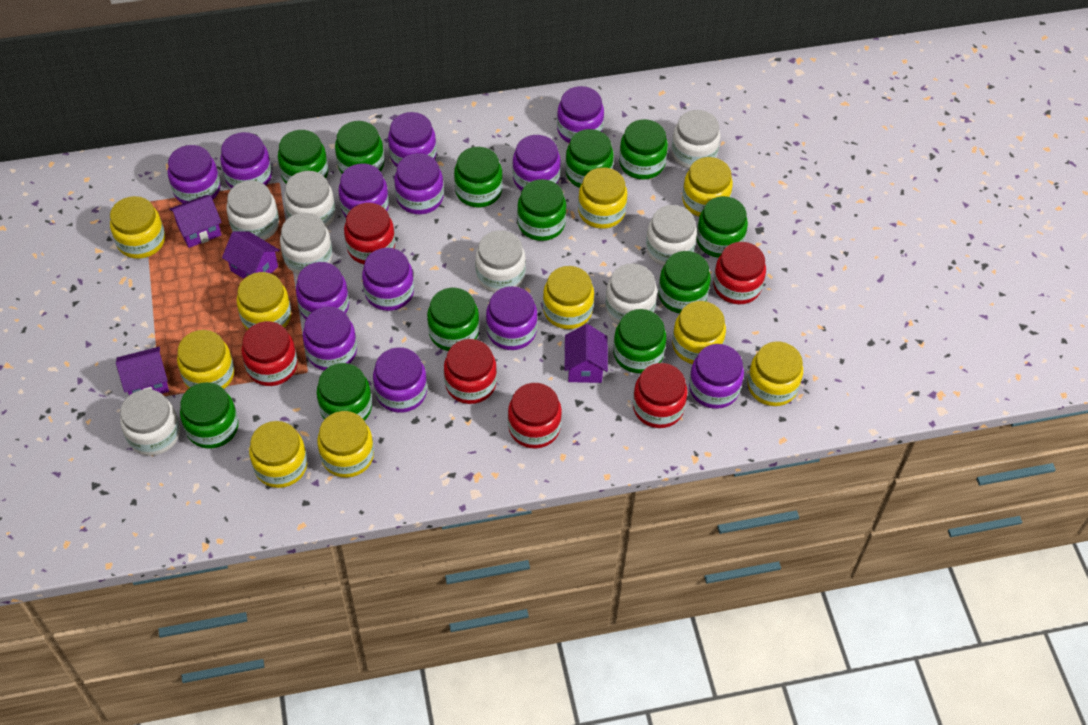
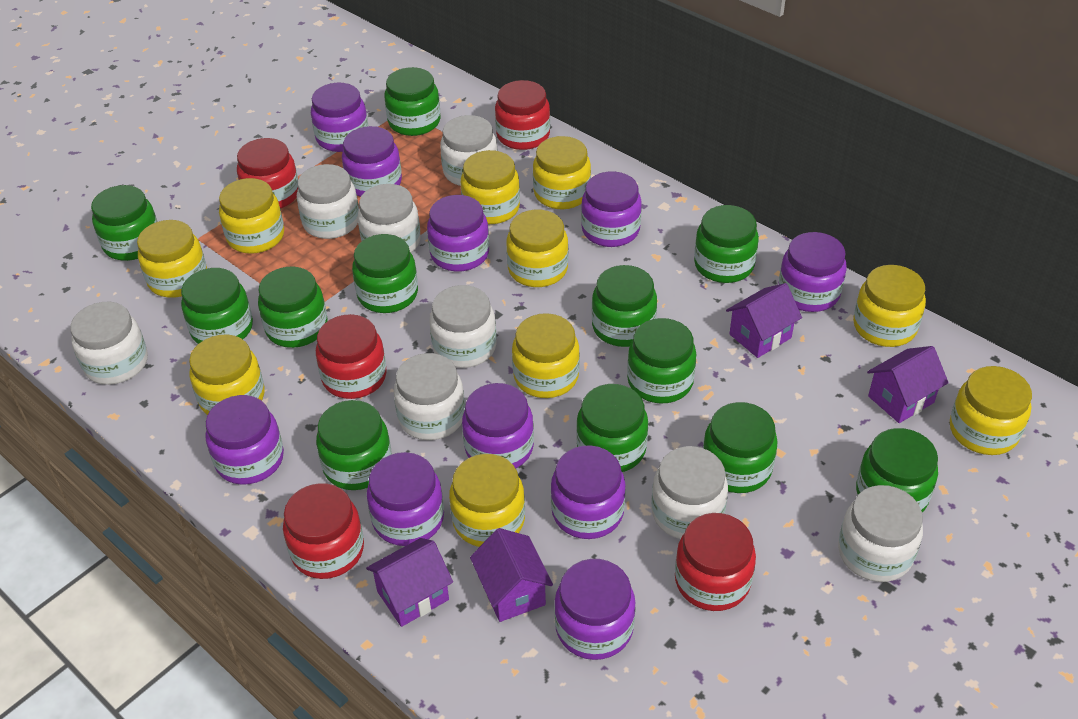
purple jar: [168,145,220,203] [220,132,272,188] [296,262,349,319] [303,307,357,370] [339,163,389,217] [362,248,414,311] [373,347,427,413] [388,112,436,167] [394,153,444,214] [486,286,538,350] [512,135,561,191] [557,86,604,143] [689,344,744,409] = 13 -> [205,395,284,485] [311,83,368,152] [342,126,402,197] [367,452,444,546] [427,195,489,272] [462,383,534,468] [551,446,626,539] [554,559,636,660] [581,172,642,247] [778,232,847,312] = 10
red jar: [241,321,297,386] [344,203,395,264] [444,339,497,404] [508,383,562,449] [633,363,687,428] [713,242,766,304] = 6 -> [237,138,298,209] [283,483,364,579] [316,314,387,399] [495,80,550,150] [675,513,756,611] = 5

